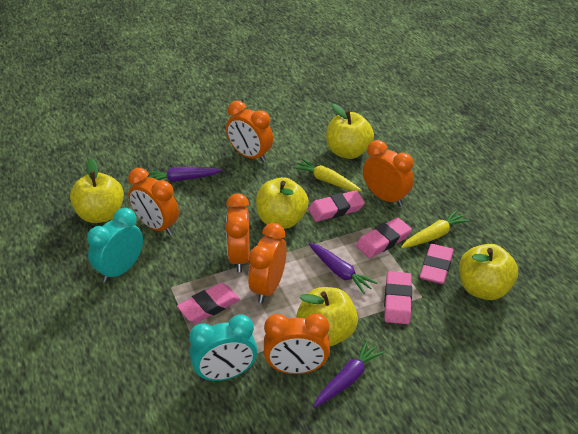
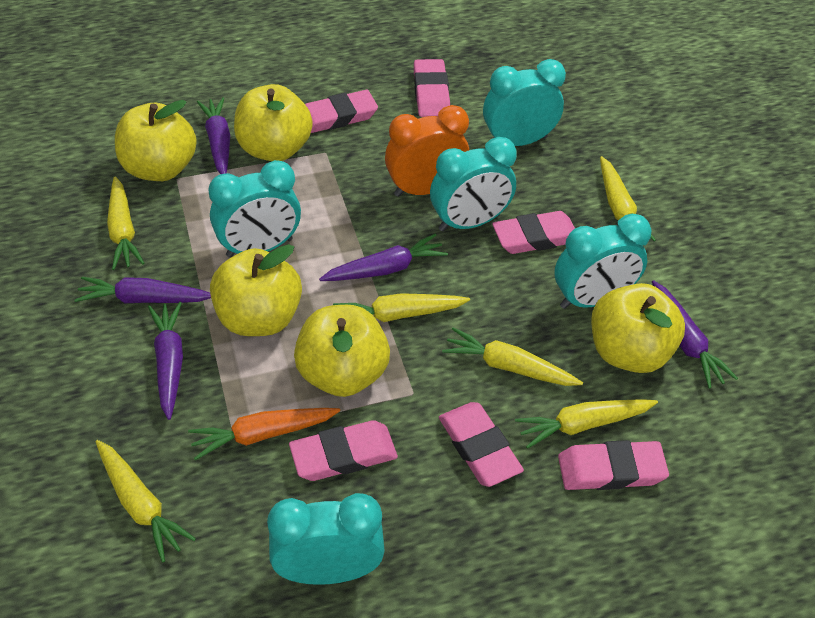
orange carrot: none = 0 -> [188,408,340,460] = 1
orange clock: [128,168,179,235] [225,193,250,272] [226,101,273,163] [248,223,287,303] [264,313,330,374] [363,140,414,207] = 6 -> [385,105,469,197] = 1
pink eraser: [177,283,240,323] [308,190,365,222] [356,218,412,258] [384,271,412,324] [420,244,454,284] = 5 -> [289,420,398,481] [305,90,378,133] [414,59,450,117] [439,402,524,487] [492,211,575,254] [558,440,669,490] = 6
purple carrot: [148,167,222,182] [309,243,378,294] [314,340,385,408] = 3 -> [74,277,211,303] [148,302,183,420] [197,97,230,174] [319,234,448,281] [652,280,738,389] = 5
turquoise clock: [87,208,143,283] [189,314,257,381] = 2 -> [208,160,301,258] [267,493,385,585] [430,137,517,231] [483,59,566,146] [554,214,651,309] = 5
yellow carrot: [293,158,362,192] [401,210,470,248] = 2 -> [95,440,196,562] [107,176,145,270] [333,293,470,322] [442,327,583,386] [515,399,658,449] [600,156,656,242] = 6

